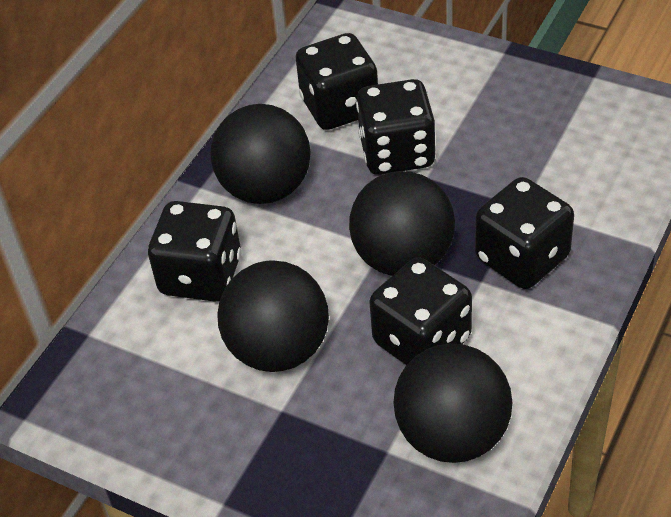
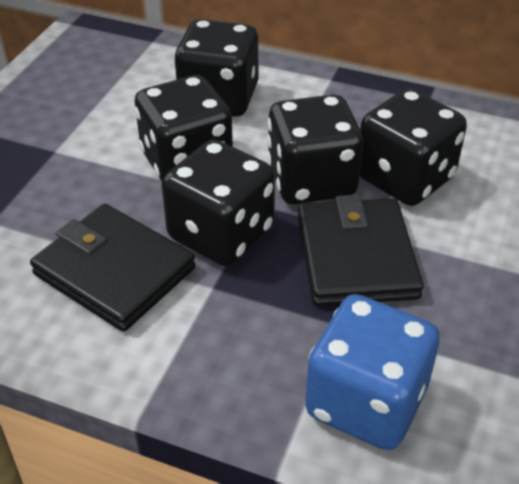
black ball: [210,104,311,204] [217,260,329,372] [349,171,455,276] [393,343,512,463] = 4 -> none = 0
black wallet: none = 0 -> [30,204,196,332] [298,195,424,306] = 2
blue dice: none = 0 -> [305,294,440,450] = 1

